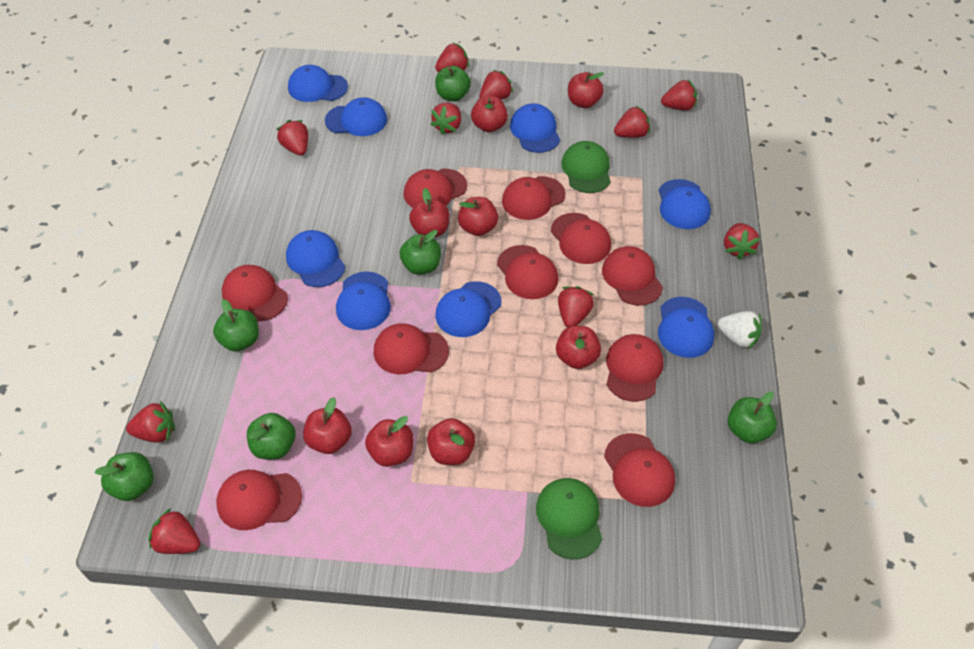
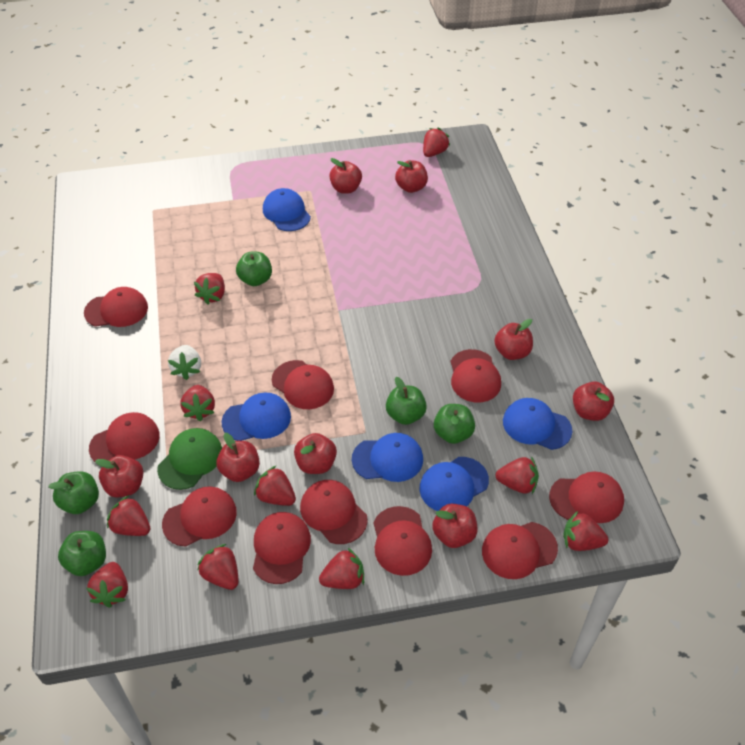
blue cap: [286,230,345,287] [288,65,348,102] [325,97,387,136] [336,271,391,330] [435,281,502,337] [510,103,560,153] [658,297,714,358] [659,179,711,229] = 8 -> [222,392,291,441] [263,188,311,231] [352,433,423,482] [420,457,489,511] [503,398,572,450] = 5
green apple: [94,452,154,501] [213,299,259,351] [247,413,295,459] [400,230,441,275] [435,66,471,102] [728,392,777,444] = 6 -> [48,471,99,514] [58,531,106,576] [236,251,272,286] [386,377,427,425] [434,404,475,444] = 5
green cap: [536,478,602,559] [561,141,611,193] = 2 -> [157,428,222,490] = 1

